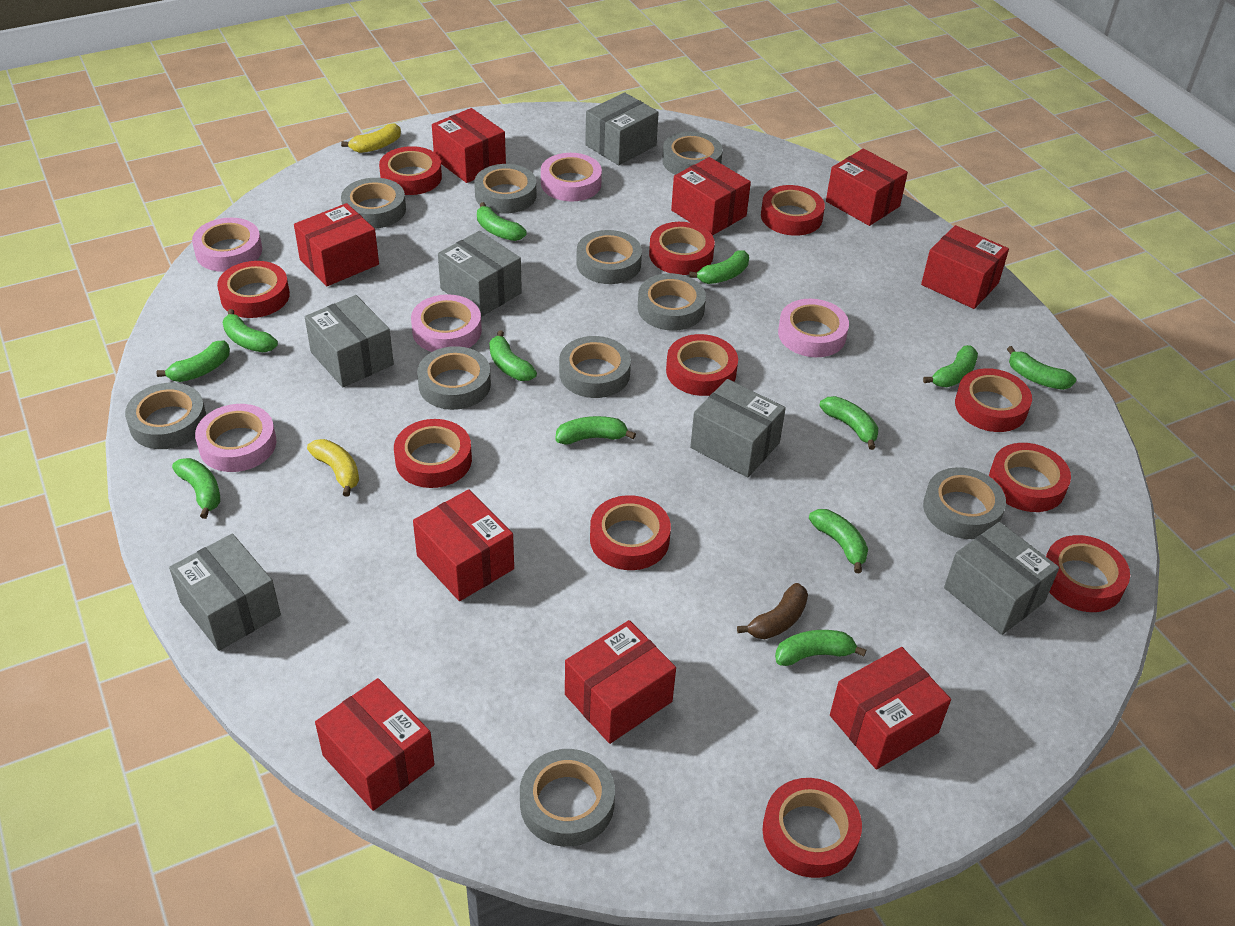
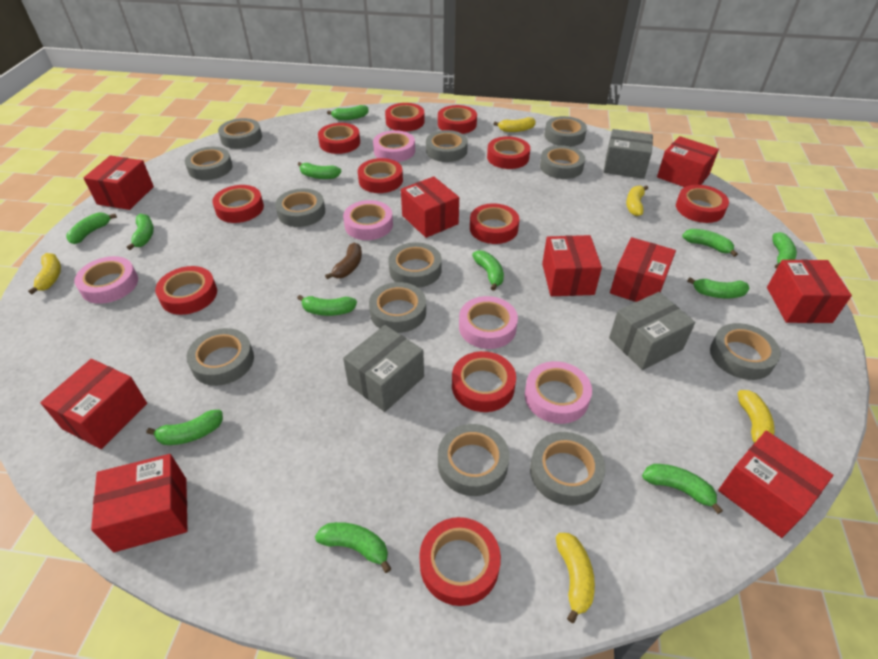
grey box: [169,533,281,651] [305,295,394,387] [438,231,522,317] [585,92,659,165] [690,379,786,478] [944,522,1059,635] = 6 -> [343,325,424,412] [604,129,653,179] [609,292,695,370] = 3
grey tape: [125,383,206,449] [341,178,406,229] [417,346,491,410] [474,164,536,213] [520,749,615,847] [559,336,631,398] [576,230,642,284] [638,273,706,331] [662,131,723,175] [923,467,1006,539] = 10 -> [185,147,233,180] [186,328,254,386] [218,118,262,149] [275,188,325,227] [369,282,426,333] [388,242,442,288] [426,130,468,162] [438,424,509,496] [530,432,605,506] [540,145,585,179] [545,116,587,147] [710,323,781,380] = 12
yellow banana: [307,439,359,497] [341,124,401,153] = 2 -> [28,253,61,294] [494,117,536,132] [556,533,595,623] [626,185,648,216] [737,390,774,445] = 5

